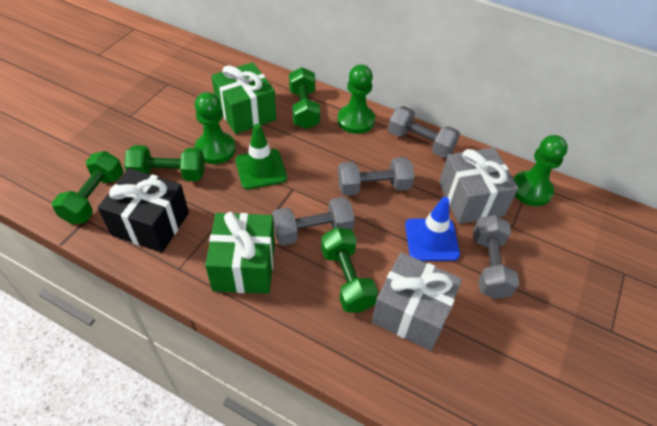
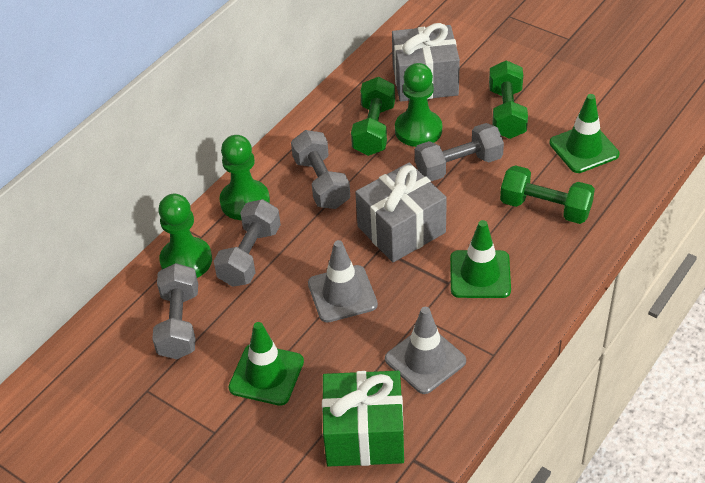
black gift: [98,168,189,253] = 1 -> none = 0
blue traffic cone: [405,197,460,261] = 1 -> none = 0
green dumbbell: [52,151,123,224] [124,145,205,181] [289,67,320,129] [321,227,378,313] = 4 -> [351,77,395,156] [489,60,528,139] [500,165,595,224] = 3
green gift: [205,212,275,294] [211,62,276,134] = 2 -> [322,371,404,467] = 1
green traffic cone: [235,124,287,189] = 1 -> [228,322,304,406] [450,220,511,298] [549,94,619,173] = 3
grey traffic cone: none = 0 -> [308,240,378,323] [385,307,466,394] = 2

